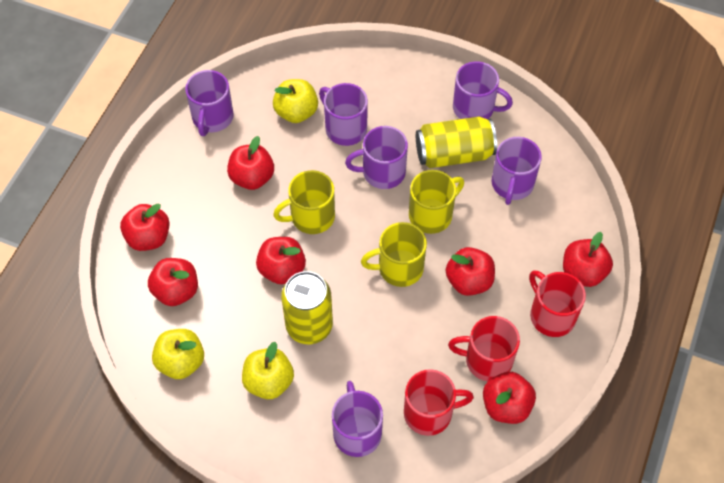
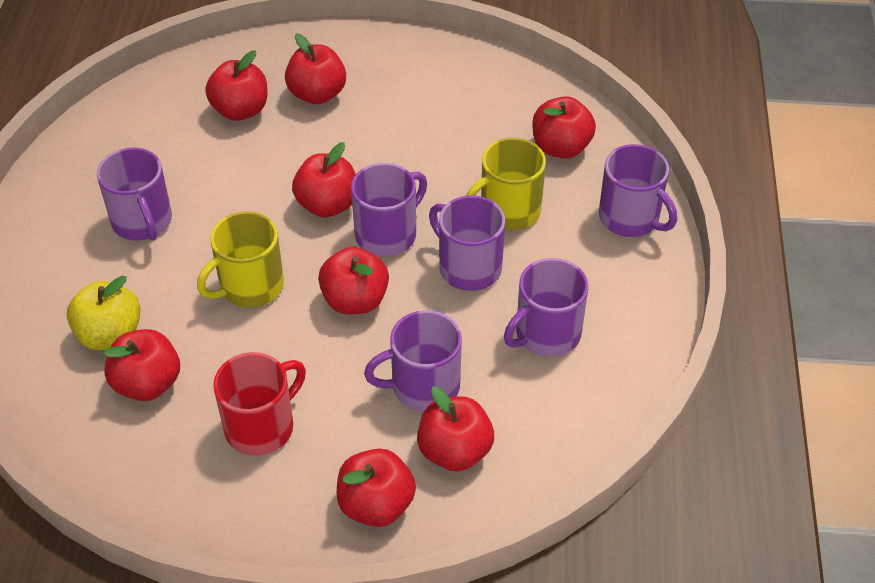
red apple: [120,204,170,251] [148,258,198,306] [227,136,274,190] [256,237,306,284] [446,247,495,296] [483,372,536,424] [563,232,613,287] = 7 -> [103,329,180,401] [205,50,267,121] [285,33,346,104] [292,142,356,218] [318,247,389,314] [337,449,416,527] [417,387,494,472] [532,96,596,159] = 8
red mug: [404,369,474,436] [448,316,520,381] [529,270,586,337] = 3 -> [213,352,306,456] = 1
yellow apple: [152,329,204,379] [242,342,294,399] [273,79,318,123] = 3 -> [67,276,141,350] = 1
yellow can: [281,271,333,344] [416,116,497,168] = 2 -> none = 0
yellow mug: [273,170,335,234] [361,222,427,287] [409,170,464,234] = 3 -> [197,211,284,308] [466,138,546,230] = 2

